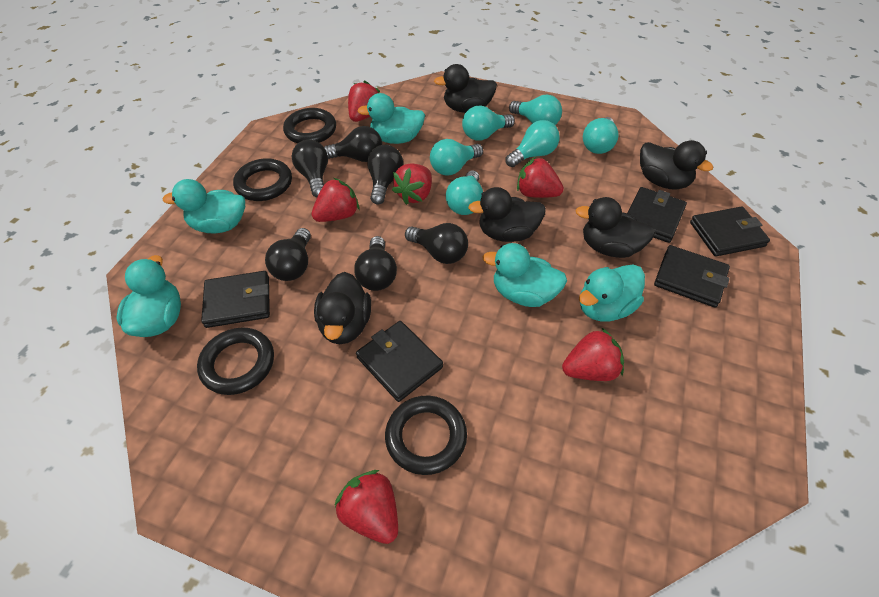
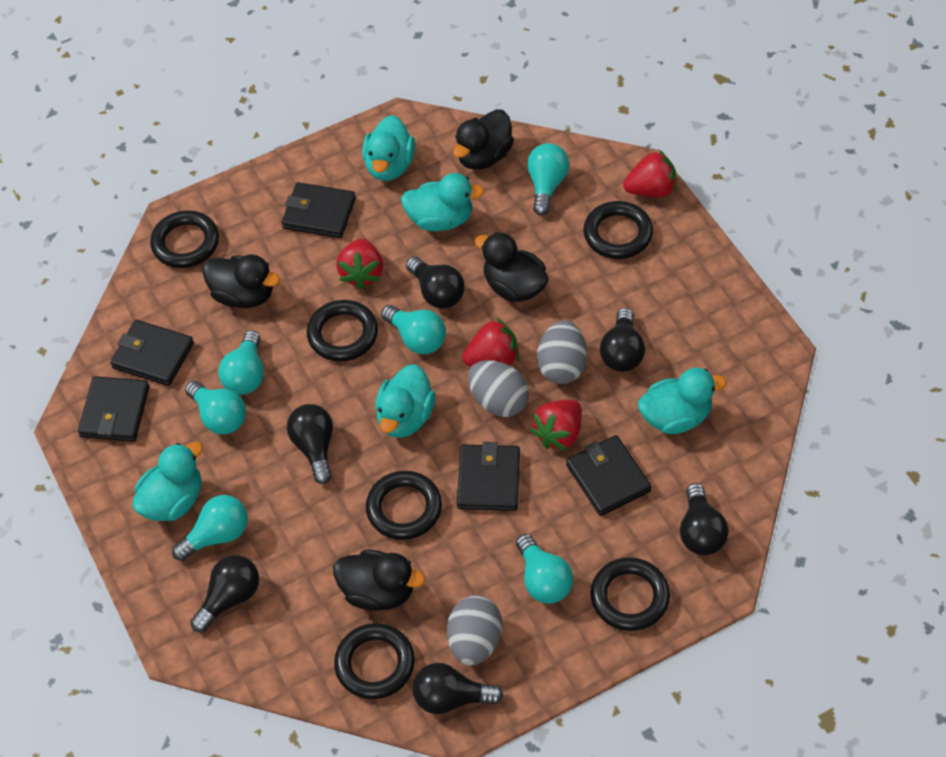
black duck: [314,272,371,344] [434,64,497,113] [468,187,546,242] [575,197,656,258] [640,140,713,190] = 5 -> [202,254,280,308] [333,550,425,611] [453,109,514,170] [475,232,548,302] = 4
black ring: [197,328,274,395] [233,158,292,201] [283,108,336,143] [385,396,467,475] = 4 -> [150,210,219,268] [307,300,378,361] [334,623,415,699] [366,471,442,540] [583,201,653,259] [590,557,670,631] = 6
grey egg: none = 0 -> [447,595,502,666] [468,360,529,417] [537,321,587,384] = 3
red strawberry: [311,178,359,222] [335,470,398,544] [348,80,380,122] [392,163,432,205] [517,157,564,198] [562,328,624,381] = 6 -> [336,238,383,289] [462,318,519,367] [530,400,582,451] [623,150,677,197] = 4

